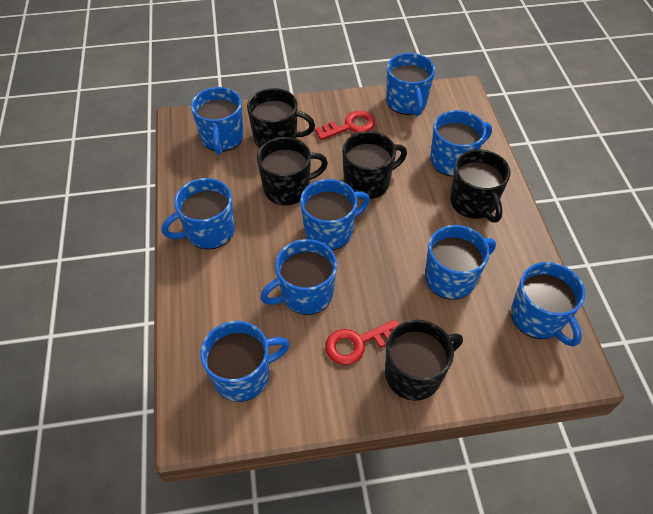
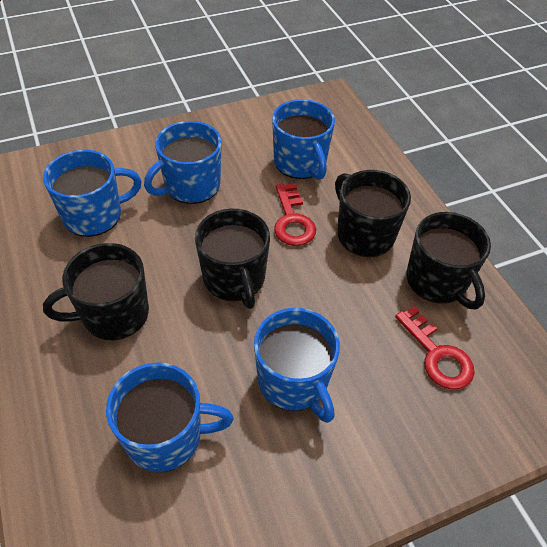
black mug: [247,88,315,148] [257,137,328,206] [342,131,407,199] [385,320,463,401] [450,150,511,222] = 5 -> [43,243,149,340] [195,209,270,309] [335,170,411,257] [407,212,491,310] = 4
blue mug: [162,178,235,250] [191,87,244,155] [200,321,290,402] [260,239,337,315] [300,179,370,250] [386,53,435,116] [425,225,496,300] [430,110,492,177] [511,262,585,347] = 9 -> [43,150,141,237] [106,362,233,473] [144,121,222,204] [254,308,340,423] [272,99,335,180] = 5

